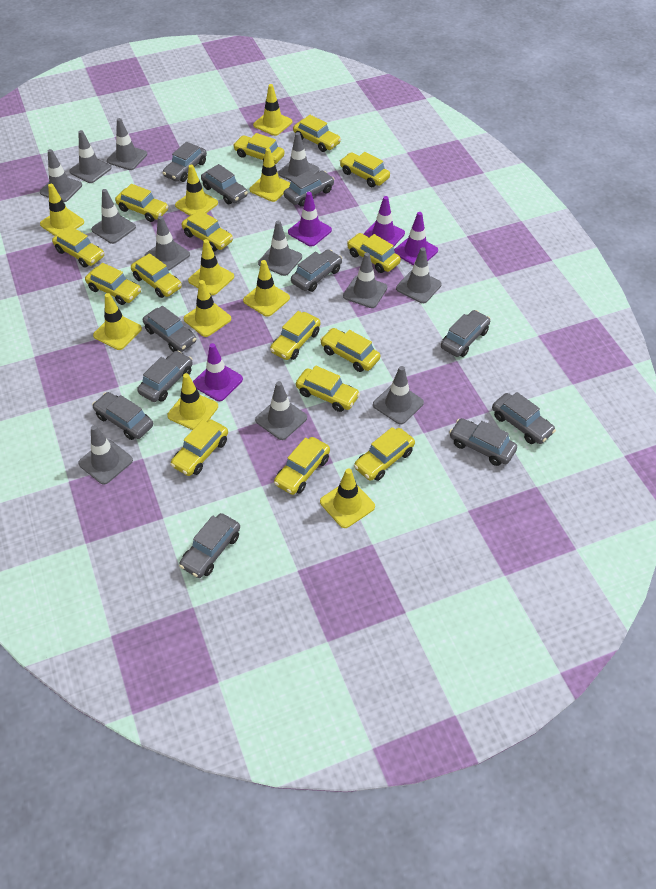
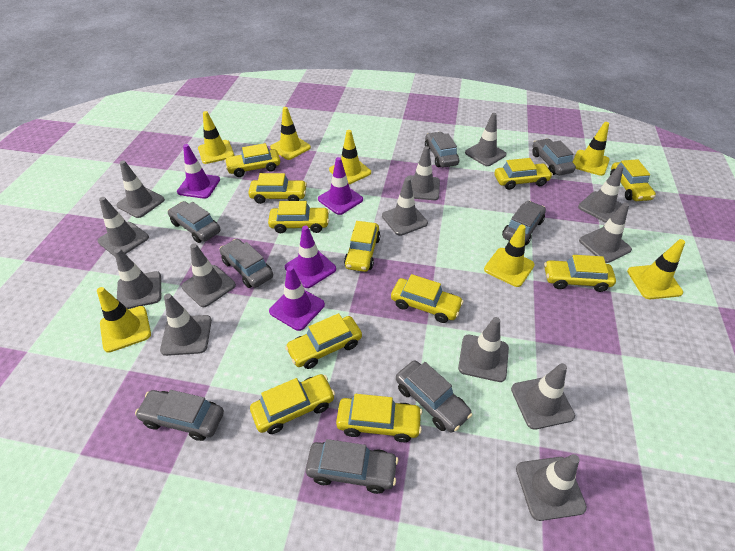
grey car: [92,392,153,440] [137,351,193,402] [143,306,196,352] [162,142,207,182] [179,513,240,578] [201,164,248,204] [284,170,335,207] [291,249,342,292] [441,310,490,357] [449,418,517,466] [492,392,556,444] = 11 -> [135,390,224,441] [168,201,220,243] [220,239,273,288] [306,439,399,494] [396,360,472,433] [425,132,459,167] [502,201,546,246] [532,139,576,175] = 8
grey traffic cone: [40,149,82,202] [69,130,112,183] [78,425,133,484] [91,189,136,244] [107,118,147,170] [145,216,190,271] [255,381,307,440] [258,221,302,276] [278,132,319,181] [343,253,387,308] [373,366,424,424] [396,247,442,303] = 12 -> [97,197,149,256] [114,248,161,309] [116,160,165,218] [160,294,212,356] [181,243,236,307] [382,177,428,236] [407,146,440,200] [458,317,509,382] [465,113,507,166] [511,363,575,430] [516,454,587,521] [578,165,624,223] [579,203,632,263] = 13
yellow car: [52,226,104,268] [85,263,141,305] [115,184,169,222] [131,253,182,298] [170,419,228,476] [182,210,233,252] [233,133,285,164] [270,311,321,360] [274,437,330,495] [293,115,341,152] [296,365,360,412] [320,328,380,372] [340,152,390,187] [347,233,401,273] [354,427,415,481] = 15 -> [225,143,280,177] [248,173,307,204] [250,374,335,434] [268,201,330,233] [285,313,362,369] [336,394,422,442] [344,221,380,272] [391,274,464,323] [494,158,553,190] [544,255,616,292] [610,159,656,201] = 11
yellow traffic cone: [40,184,84,236] [93,293,142,350] [167,373,218,430] [175,165,218,216] [184,280,231,337] [188,239,234,295] [243,260,290,317] [250,148,290,202] [253,84,292,136] [320,468,375,528] = 10 -> [97,287,151,353] [198,111,234,164] [270,107,311,160] [329,130,371,184] [484,225,535,287] [573,122,610,176] [627,239,685,299] = 7

